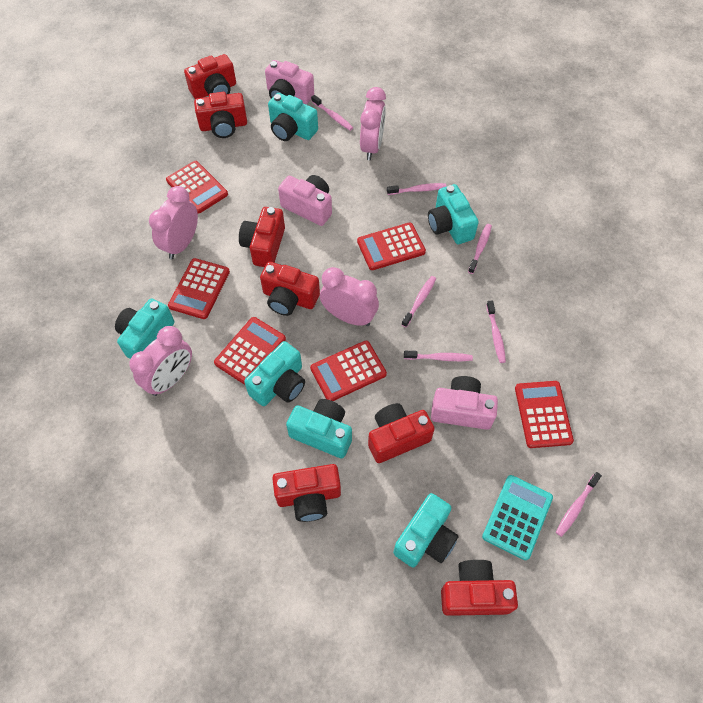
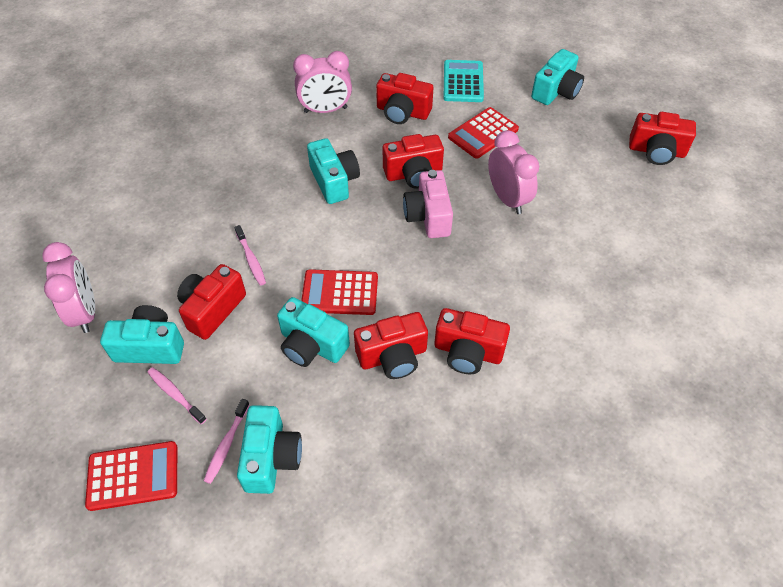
pink camera: [265,60,314,105] [278,175,332,226] [431,376,498,430] = 3 -> [403,170,453,238] = 1
pink clock: [129,326,192,396] [149,186,198,259] [320,267,379,326] [360,87,386,160] = 4 -> [42,242,95,333] [293,51,352,113] [488,130,539,214] = 3
pink toothbrush: [311,95,353,131] [387,183,446,195] [401,276,436,327] [404,351,473,361] [468,224,492,274] [486,301,506,363] [556,472,602,537] = 7 -> [147,367,207,424] [204,399,250,484] [235,225,266,286] = 3
red calculator: [166,161,228,214] [168,258,230,319] [214,317,286,385] [310,341,387,401] [357,222,426,270] [515,381,574,448] = 6 -> [85,441,177,511] [301,269,378,315] [448,107,519,159] = 3
red camera: [184,54,236,99] [194,92,247,138] [239,207,285,267] [260,262,320,316] [272,464,341,522] [368,403,435,463] [441,560,518,616] = 7 -> [177,264,246,340] [354,312,428,379] [376,73,433,124] [383,134,444,189] [434,308,510,374] [629,112,696,165] = 6
turquoise camera: [115,298,174,359] [244,341,305,406] [268,93,318,141] [286,399,352,458] [393,493,458,567] [428,184,479,244] = 6 -> [100,305,184,364] [237,405,302,494] [277,297,350,367] [307,138,360,204] [531,49,584,105] = 5

